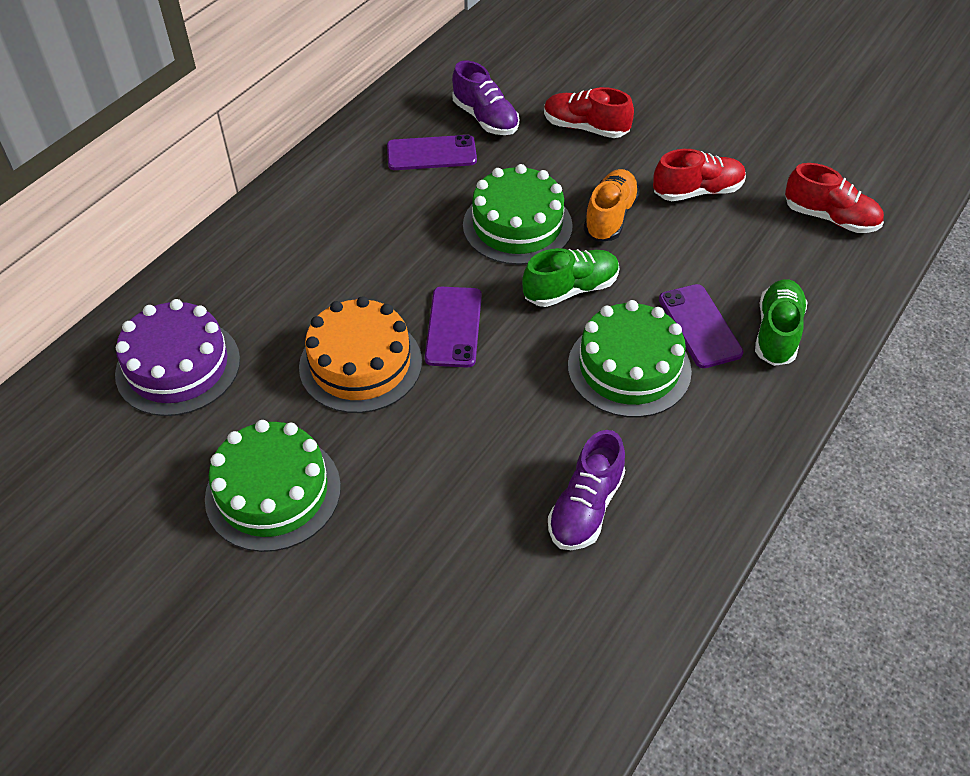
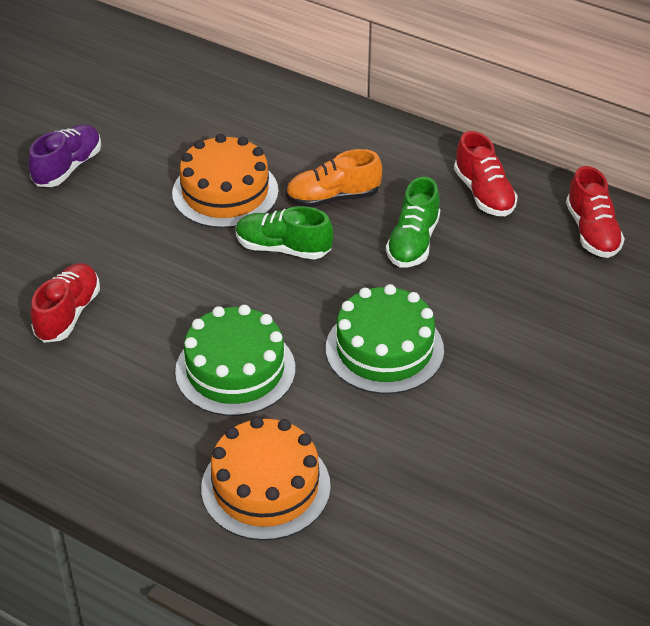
green cake: [205,420,341,552] [463,164,573,265] [568,300,692,418] = 3 -> [175,305,295,416] [326,284,444,394] = 2
orange cake: [299,296,422,413] = 1 -> [172,134,278,228] [201,417,331,541] = 2
purple cake: [115,299,240,416] = 1 -> none = 0
purple phone: [387,135,477,170] [425,287,482,367] [659,284,744,368] = 3 -> none = 0
purple shoe: [452,61,519,135] [548,430,625,550] = 2 -> [28,124,101,187] = 1

